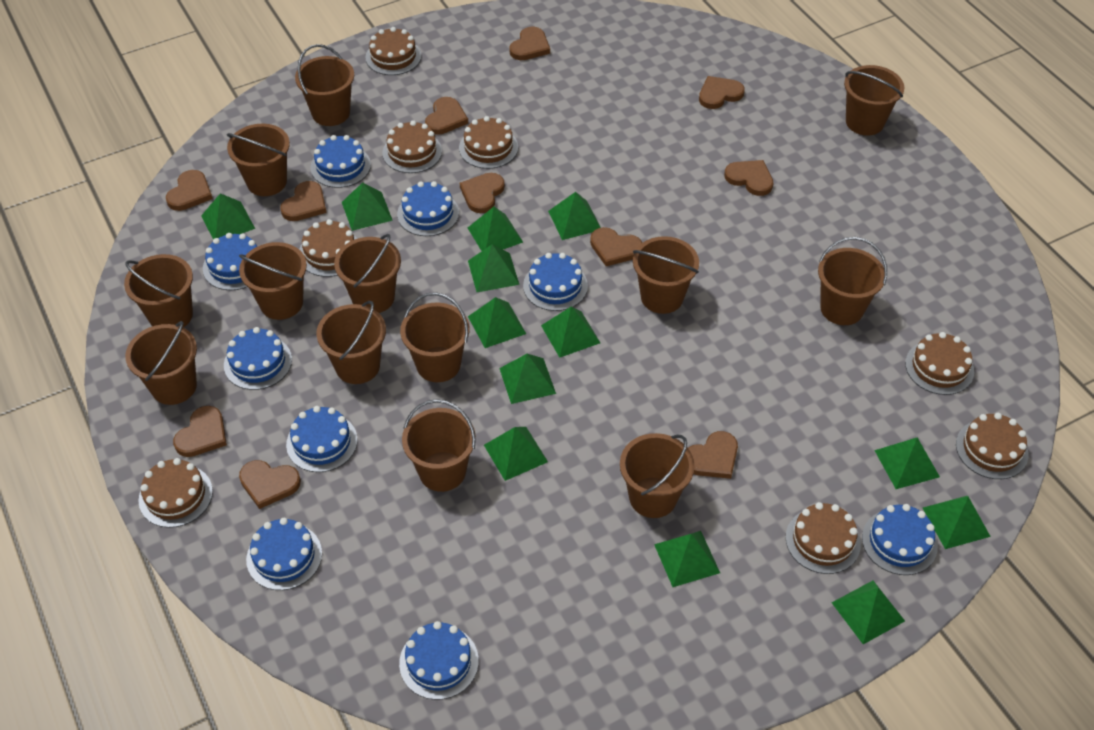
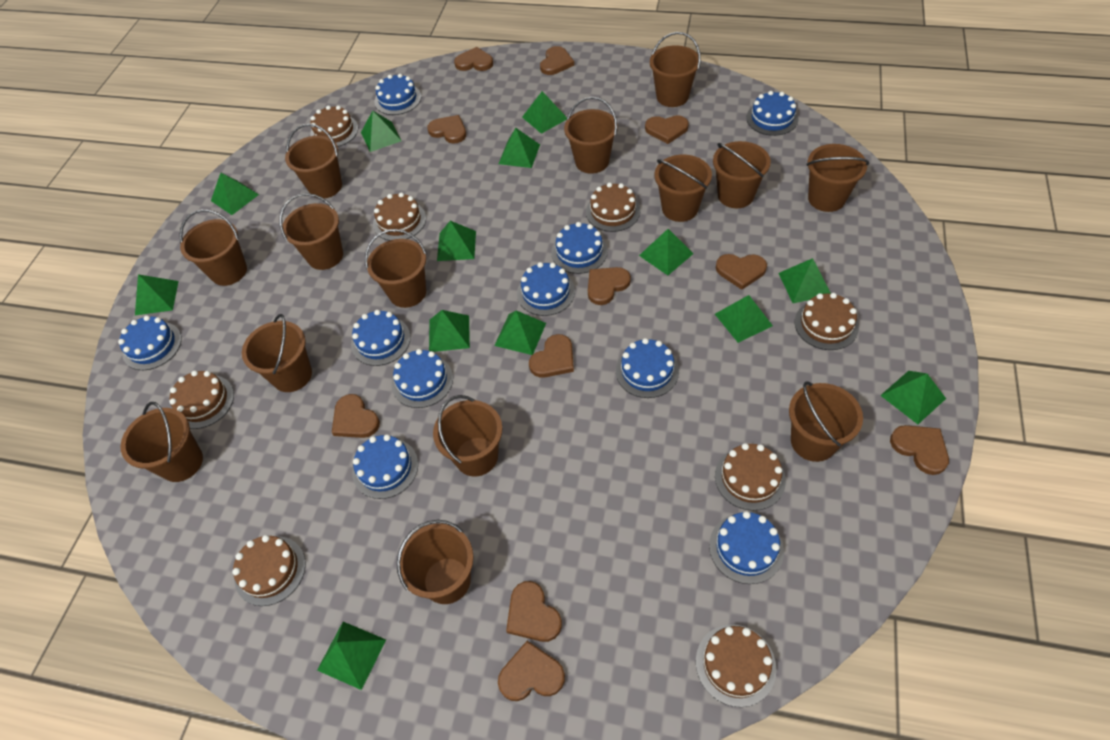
blue cake: [203,233,257,290] [224,327,292,390] [246,518,322,590] [286,406,358,472] [310,135,371,188] [397,181,459,236] [399,621,479,700] [523,253,588,311] [862,504,938,575] = 9 -> [118,315,182,370] [351,310,411,366] [352,434,418,499] [375,74,421,115] [391,349,453,408] [517,262,575,316] [551,222,608,274] [616,338,679,398] [709,511,784,584] [746,91,798,136] = 10
brown bucket: [124,254,193,328] [125,321,197,405] [227,124,290,196] [239,242,307,320] [295,44,354,126] [316,301,386,384] [334,234,401,313] [400,292,469,382] [402,399,476,492] [620,433,695,518] [633,236,699,314] [818,237,887,325] [844,65,904,136] = 13 -> [121,402,203,482] [179,209,247,286] [242,314,312,392] [279,193,343,270] [285,124,342,199] [365,229,427,308] [397,520,473,604] [433,395,502,476] [564,97,618,174] [650,32,701,107] [655,155,712,222] [713,141,771,208] [789,381,863,462] [806,144,869,212] = 14

